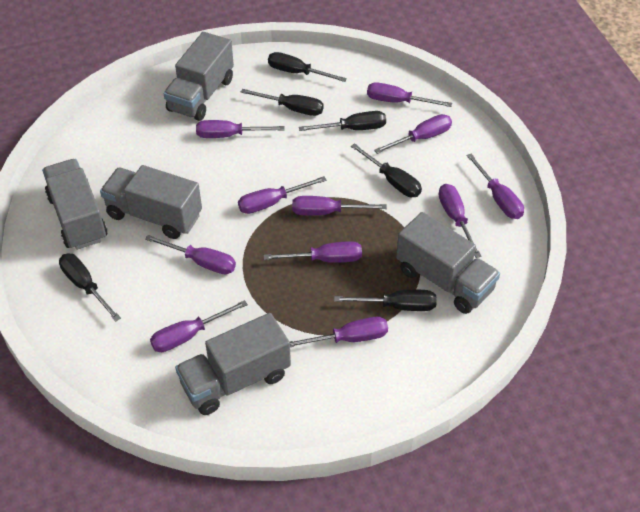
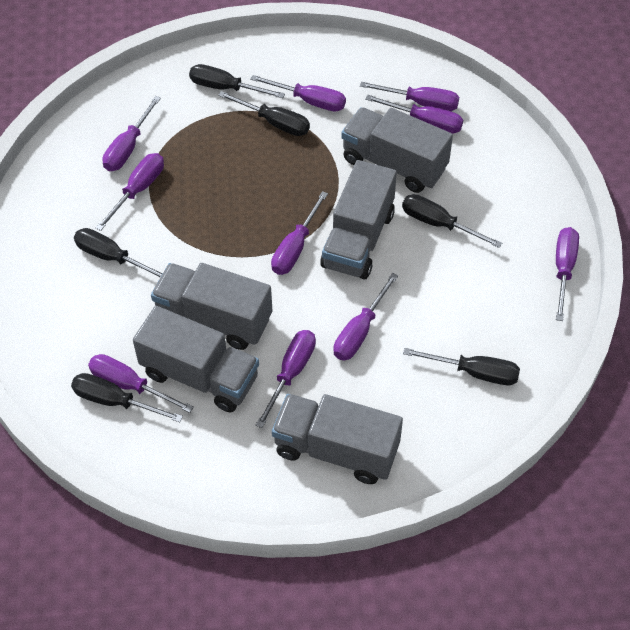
purple screwdriver: [145,235,236,274] [150,300,248,352] [196,120,285,138] [238,176,326,214] [264,241,362,263] [289,317,388,347] [292,196,387,215] [367,82,452,107] [374,114,452,154] [439,184,481,258] [466,154,524,219] = 11 -> [88,354,194,413] [96,153,164,231] [102,96,161,171] [250,75,346,112] [256,330,316,428] [271,191,328,275] [333,273,398,360] [360,82,459,111] [365,95,463,134] [556,227,579,321] = 10

